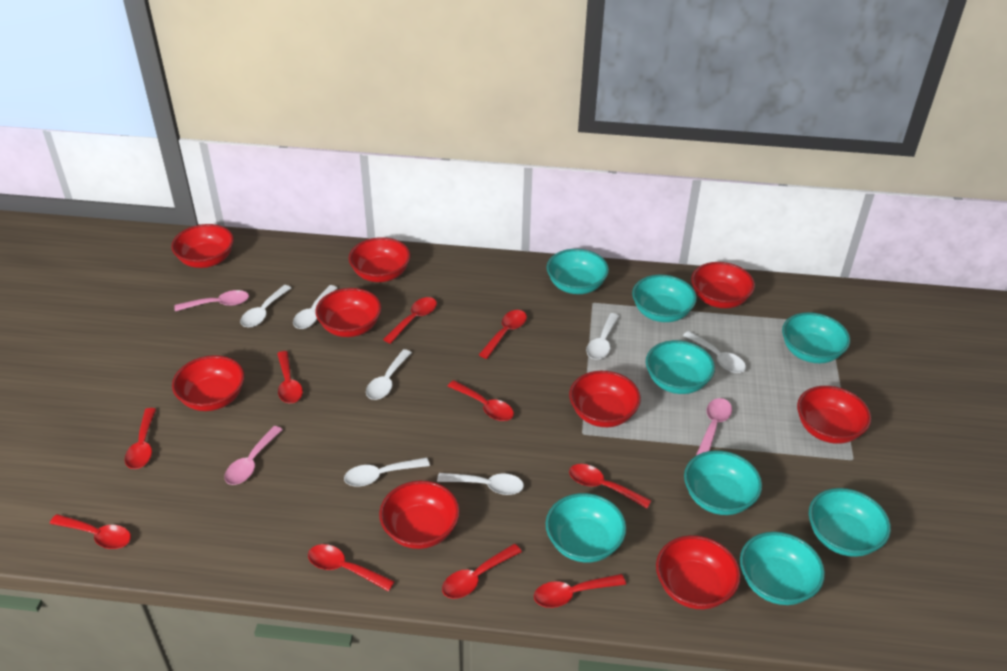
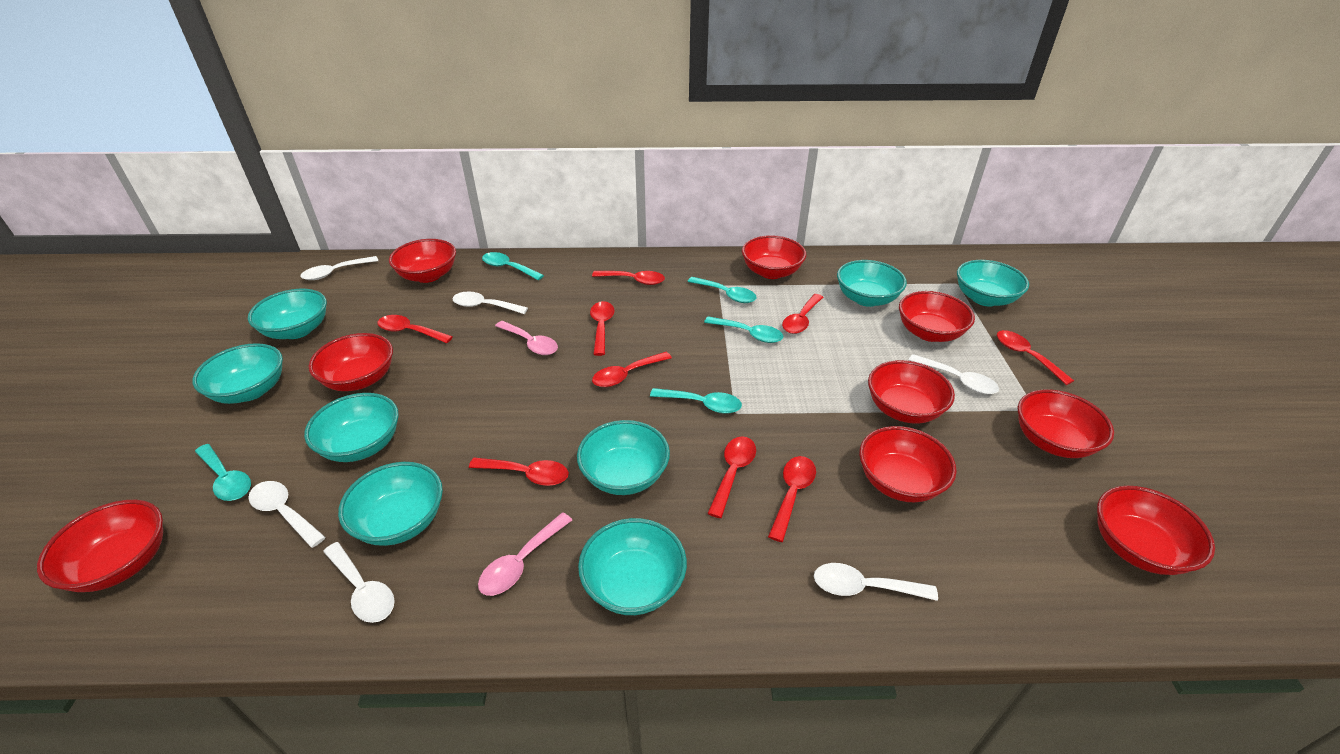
pink spoon: [174,290,249,311] [224,426,283,485] [696,398,732,456] = 3 -> [478,512,572,596] [495,321,558,355] = 2
red spoon: [50,514,131,549] [125,408,156,469] [277,351,303,403] [308,544,395,592] [383,297,437,344] [442,544,522,599] [448,380,514,421] [479,310,527,359] [534,574,626,608] [569,464,652,509] = 10 -> [377,315,453,343] [469,458,569,486] [590,301,614,356] [592,271,665,285] [592,352,672,387] [707,436,756,518] [768,456,816,542] [782,294,823,334] [997,330,1074,385] = 9
turquoise spoon: none = 0 -> [195,444,251,501] [482,252,544,280] [650,388,742,414] [687,277,757,303] [704,316,783,343] = 5
white spoon: [240,285,291,327] [293,285,337,329] [344,458,430,487] [366,349,412,400] [437,473,524,495] [586,313,619,360] [683,331,746,373] = 7 -> [248,481,326,548] [300,256,378,280] [323,542,395,623] [452,292,528,314] [814,563,938,601] [908,354,999,394] = 6

